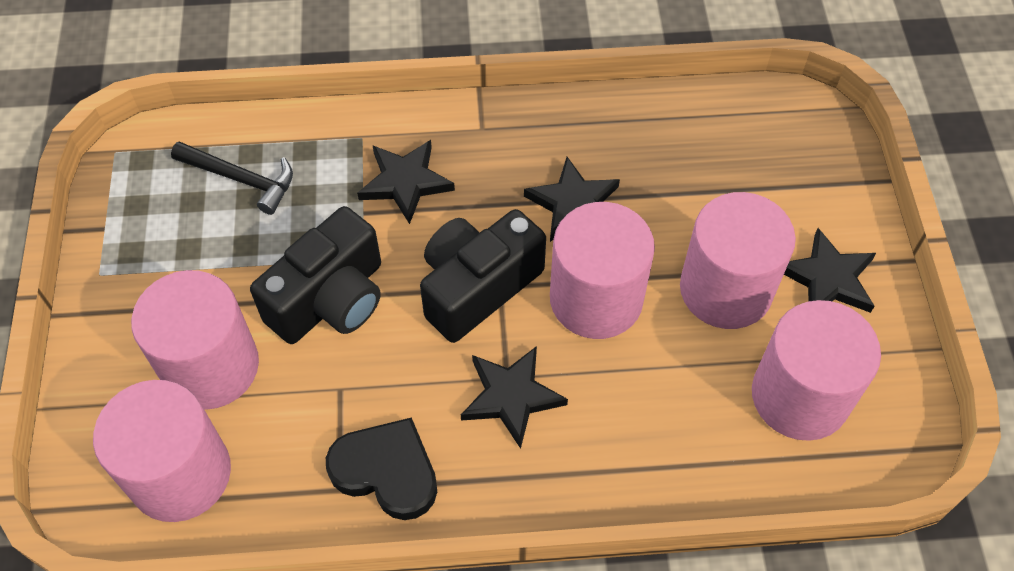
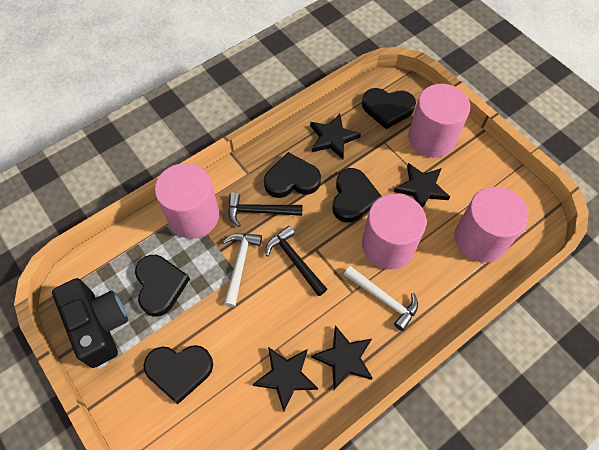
black camera: [250,206,381,344] [420,209,546,343] = 2 -> [52,278,128,368] = 1
black hammer: [171,141,293,215] = 1 -> [228,192,303,227] [266,226,327,296] = 2
black heart: [326,417,437,520] = 1 -> [135,255,190,317] [144,345,213,404] [264,152,321,198] [332,168,382,223] [362,88,416,129] = 5
pink cylinder: [93,380,231,522] [131,270,259,410] [550,202,655,339] [680,192,796,329] [752,300,881,441] = 5 -> [155,163,219,239] [362,194,427,270] [408,84,470,157] [455,187,529,263] = 4
white hammer: none = 0 -> [223,233,262,307] [344,266,418,331] = 2

